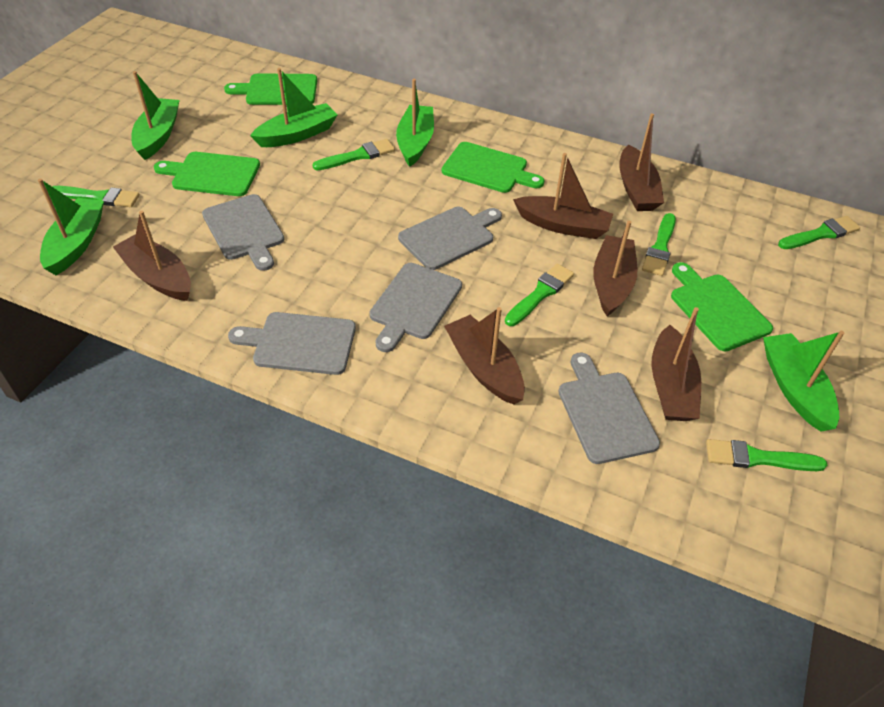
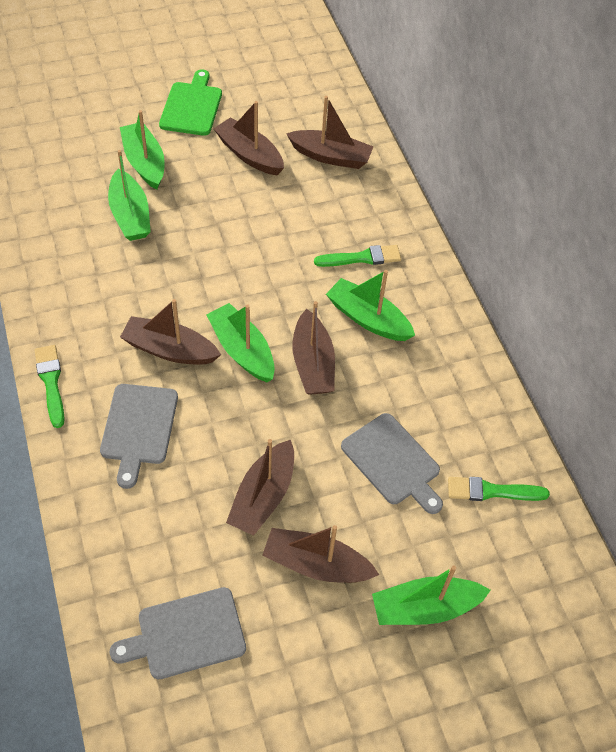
green brush: [52,186,140,207] [313,139,395,170] [505,263,574,326] [642,213,676,276] [706,439,827,471] [778,216,860,249] = 6 -> [34,345,65,428] [314,245,401,267] [448,477,550,501] = 3
green cutting board: [154,152,260,196] [224,73,317,105] [442,142,545,193] [671,262,773,351] = 4 -> [159,69,222,136] = 1
grey cutting board: [202,194,284,271] [228,312,356,375] [370,263,462,352] [398,207,502,270] [558,353,660,464] = 5 -> [100,384,178,489] [110,587,246,679] [341,413,443,514] = 3

